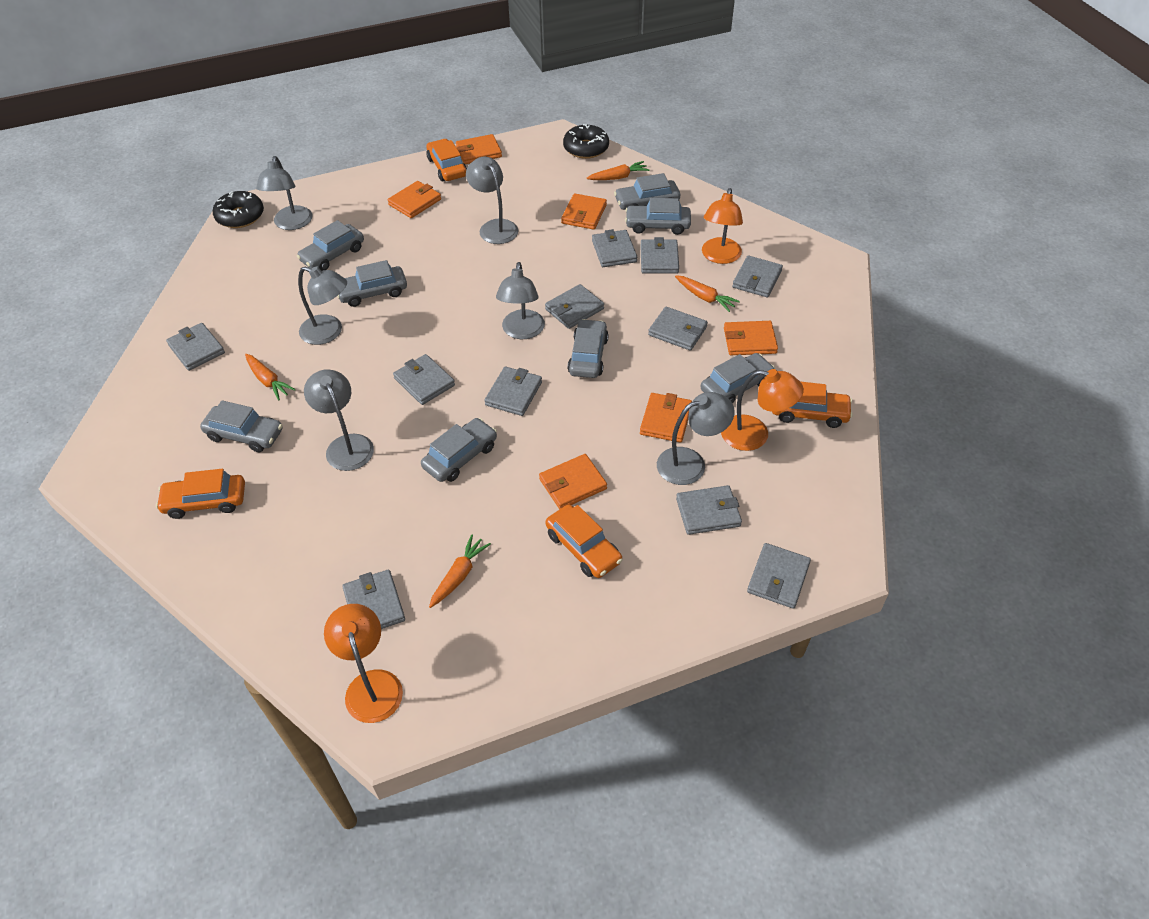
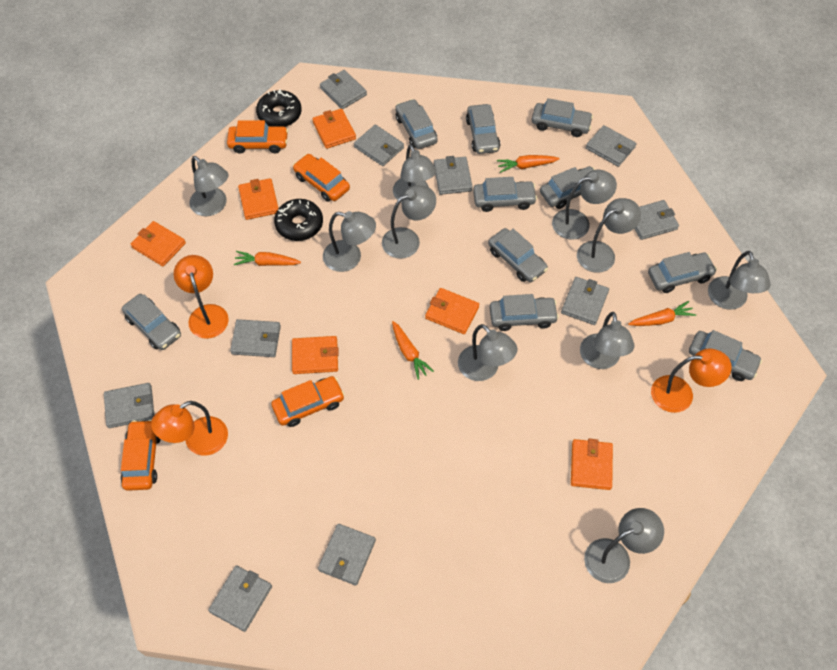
grey car: [200,400,283,453] [297,220,364,271] [337,260,407,307] [421,418,497,482] [568,319,609,378] [614,173,680,210] [625,198,691,235] [701,353,775,403] = 8 -> [122,294,181,350] [395,99,438,149] [466,104,500,154] [473,177,537,212] [488,228,548,282] [489,294,559,331] [532,98,593,137] [540,166,595,209] [648,252,717,293] [689,330,762,381] = 10
grey lamp: [256,156,313,230] [298,266,347,345] [304,369,374,471] [466,157,518,244] [496,262,545,339] [657,392,735,485] = 6 -> [189,156,229,216] [323,211,376,272] [382,185,436,259] [393,144,436,200] [458,324,518,381] [552,170,617,240] [577,198,641,273] [580,312,635,369] [584,508,664,583] [708,251,771,310] = 10
grey wallet: [166,323,225,371] [342,570,405,629] [393,354,455,405] [484,366,542,416] [545,284,604,329] [592,229,637,267] [640,237,679,274] [648,307,708,351] [676,485,742,535] [732,255,783,298] [747,543,811,609] = 11 -> [104,383,154,428] [208,565,272,632] [230,319,281,357] [318,524,376,585] [320,70,367,109] [354,125,404,166] [434,156,473,195] [561,277,609,325] [586,125,636,167] [634,200,679,240] = 10

